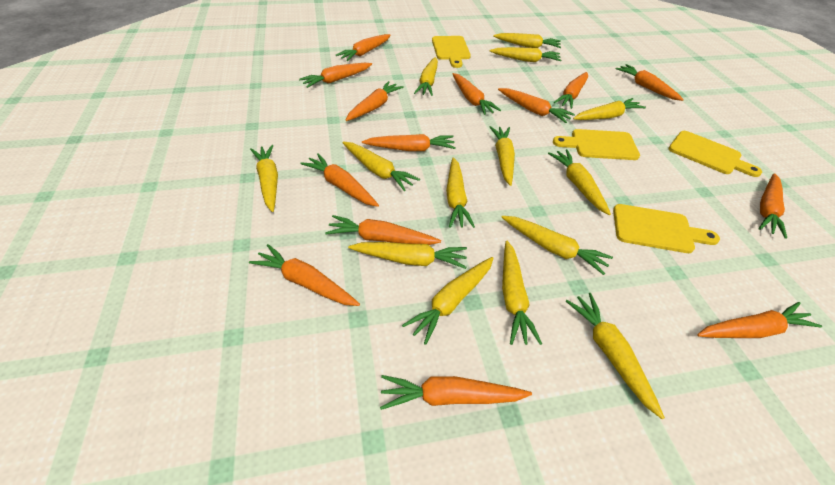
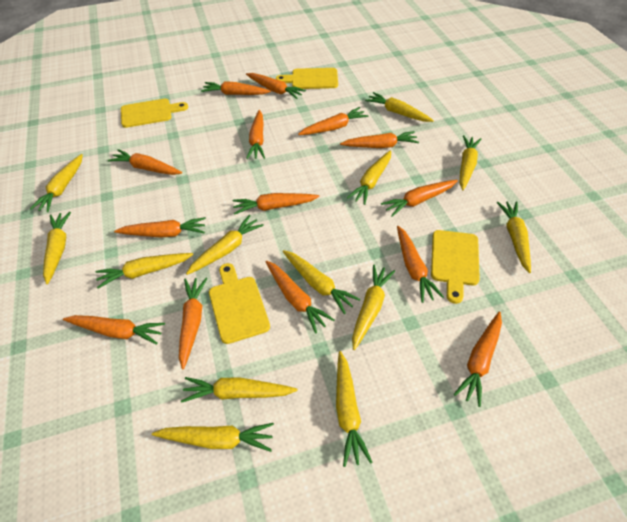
yellow carrot: [250,145,278,212] [342,142,420,191] [348,242,467,269] [402,257,493,345] [414,57,438,96] [446,157,475,228] [490,47,561,62] [490,126,515,186] [493,33,561,48] [501,216,613,275] [502,241,542,345] [548,149,611,215] [566,293,665,419] [573,98,646,120] = 14 -> [30,154,83,212] [43,212,71,284] [95,253,193,289] [152,423,274,452] [181,377,298,403] [186,215,264,275] [283,250,360,314] [336,351,373,467] [347,150,391,205] [352,264,395,350] [365,92,434,122] [460,135,481,190] [497,201,531,273] = 13

